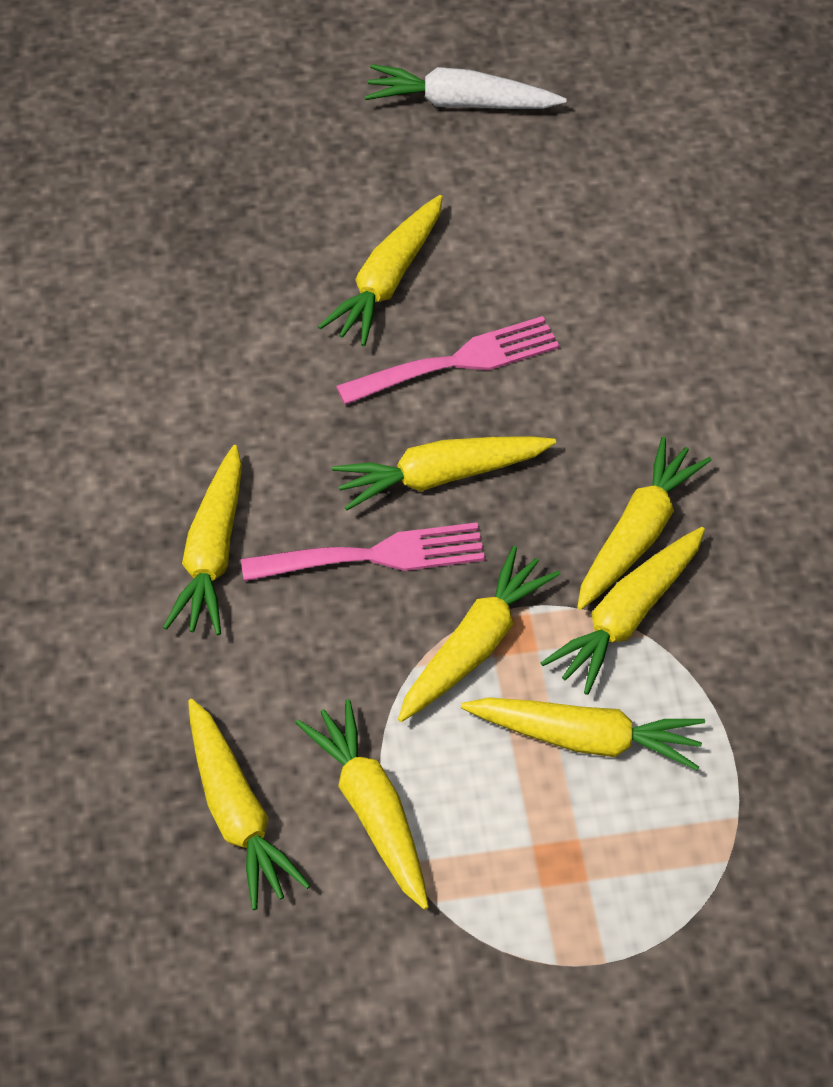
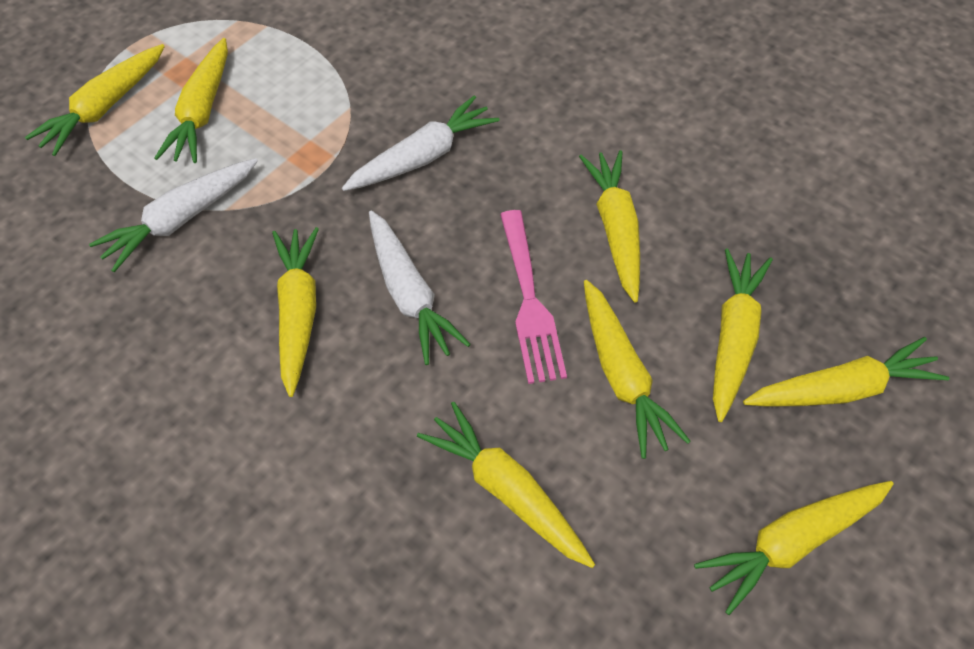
pink fork: [241,522,485,581] [336,316,560,405] = 2 -> [500,210,567,384] = 1
white carrot: [365,64,567,109] = 1 -> [89,158,258,272] [342,96,499,191] [369,210,471,365] = 3

